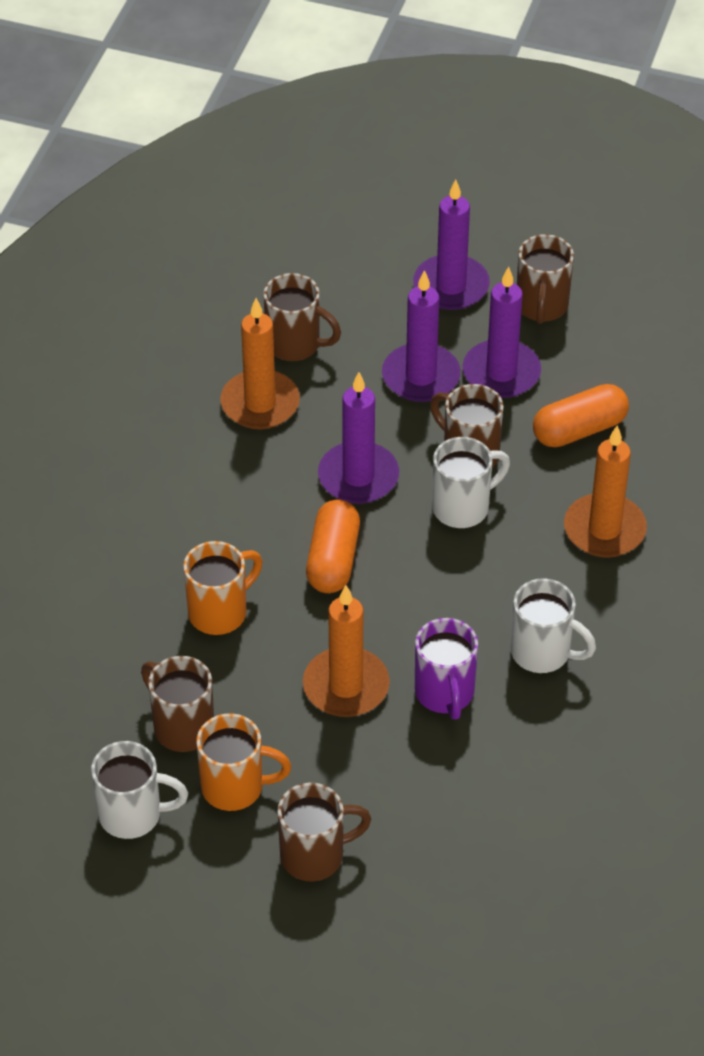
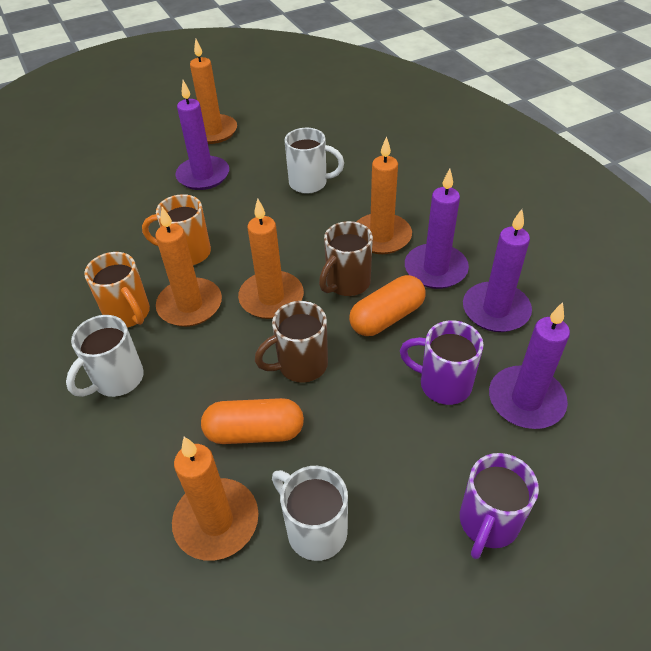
brown mug: [141,656,214,752] [263,273,341,361] [277,783,371,881] [430,384,504,468] [517,234,574,324] = 5 -> [255,301,328,383] [319,221,373,296] = 2
orange candle: [220,298,300,429] [303,585,390,717] [564,425,647,558] = 3 -> [155,207,222,327] [172,437,258,561] [190,39,237,144] [238,199,304,319] [357,136,412,254] = 5
purple mug: [415,618,478,720] = 1 -> [400,320,483,405] [460,453,539,559] = 2

